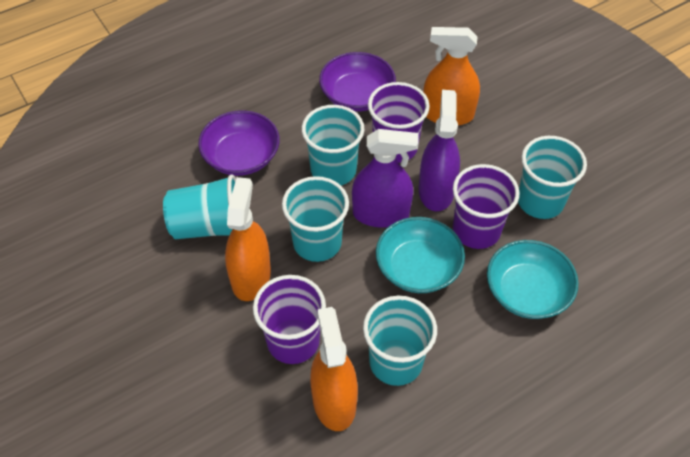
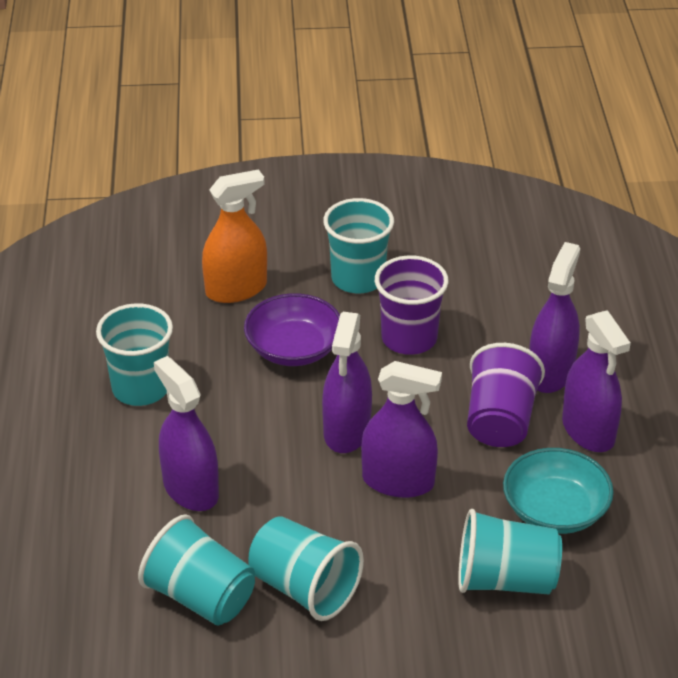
orange spray bottle: [225,177,271,301] [310,307,358,431] [423,27,480,125] = 3 -> [202,169,267,303] = 1
purple bowl: [198,110,280,176] [319,52,396,111] = 2 -> [244,293,340,366] = 1
purple cup: [253,275,326,364] [368,82,430,163] [453,164,520,249] = 3 -> [375,255,449,355] [467,343,545,447] = 2
purple spray bottle: [352,129,419,228] [419,90,460,211] = 2 -> [154,356,219,511] [322,312,372,453] [361,361,442,498] [529,242,580,393] [562,310,631,452] = 5
turquoise bowl: [376,217,465,293] [487,240,579,319] = 2 -> [503,448,614,534] = 1

